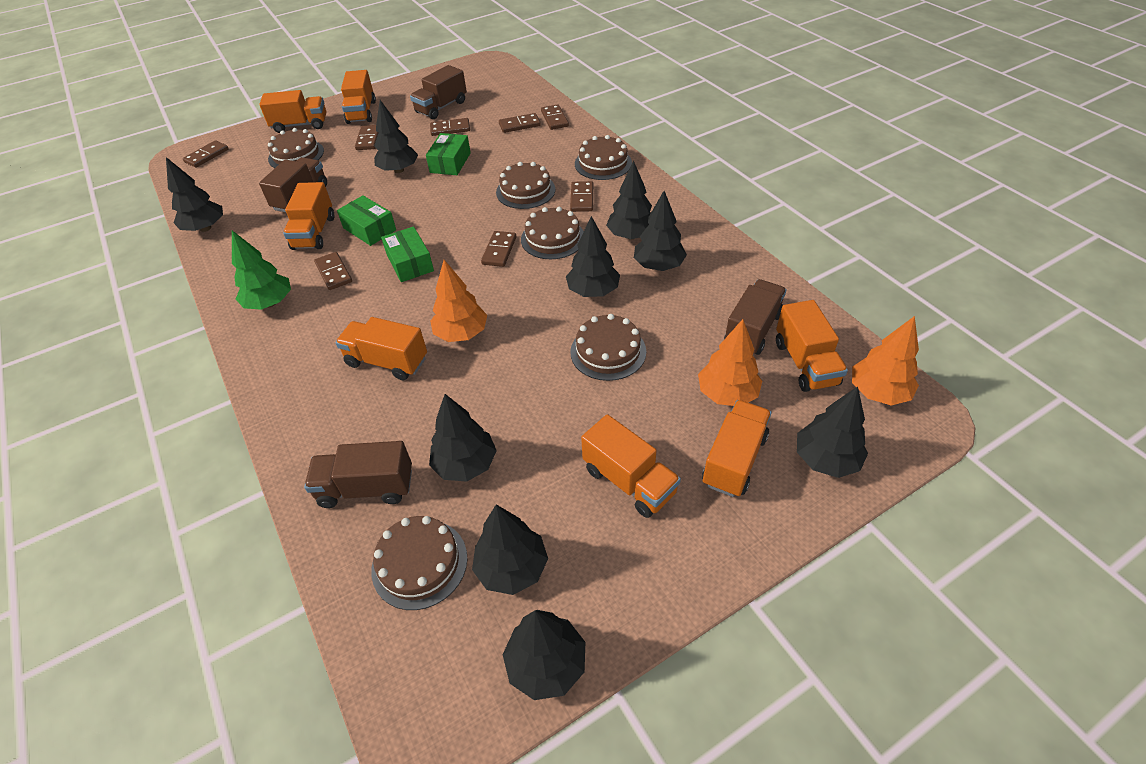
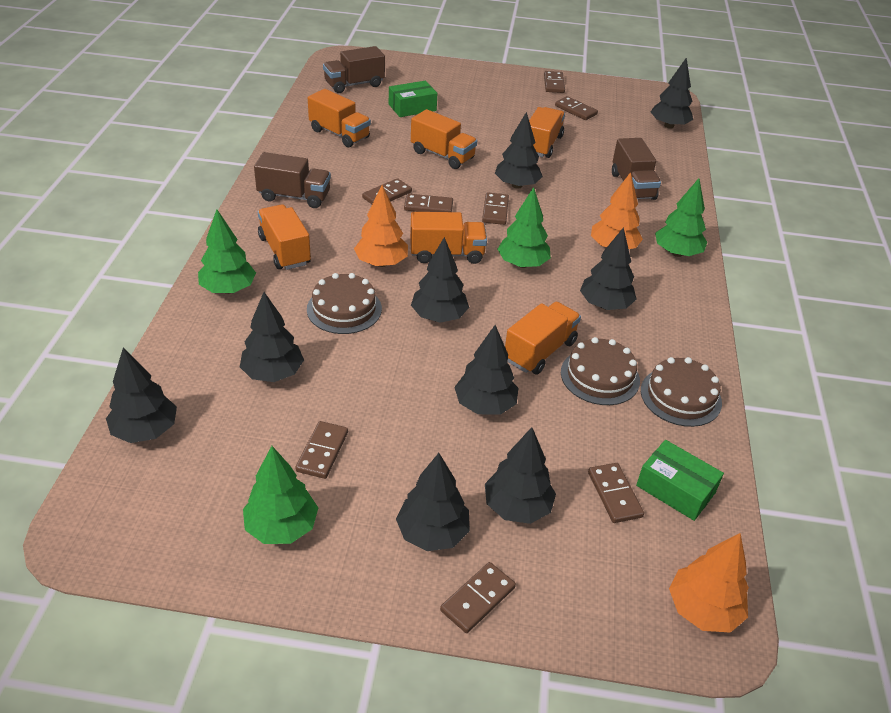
brown cake: [268,128,324,168] [371,516,467,610] [496,162,555,209] [521,207,584,259] [570,314,646,381] [575,135,632,180] = 6 -> [307,273,382,334] [561,337,640,405] [641,357,722,427] = 3
brown truck: [259,157,327,212] [304,441,412,508] [410,65,467,119] [724,279,787,355] = 4 -> [254,152,331,208] [323,46,385,93] [612,138,661,200] = 3
green box: [337,195,396,246] [381,226,434,282] [426,133,471,175] = 3 -> [389,81,438,117] [636,440,724,521] = 2
green tree: [232,231,291,310] = 1 -> [198,209,256,294] [243,446,318,544] [497,187,551,268] [655,178,708,257] = 4
orange truck: [259,90,326,133] [283,182,334,250] [335,317,427,380] [341,70,376,124] [581,414,681,518] [702,400,772,497] [776,300,848,392] = 7 -> [258,204,311,270] [308,89,371,147] [410,212,487,264] [411,109,477,169] [505,302,581,375] [529,107,565,158] = 6

